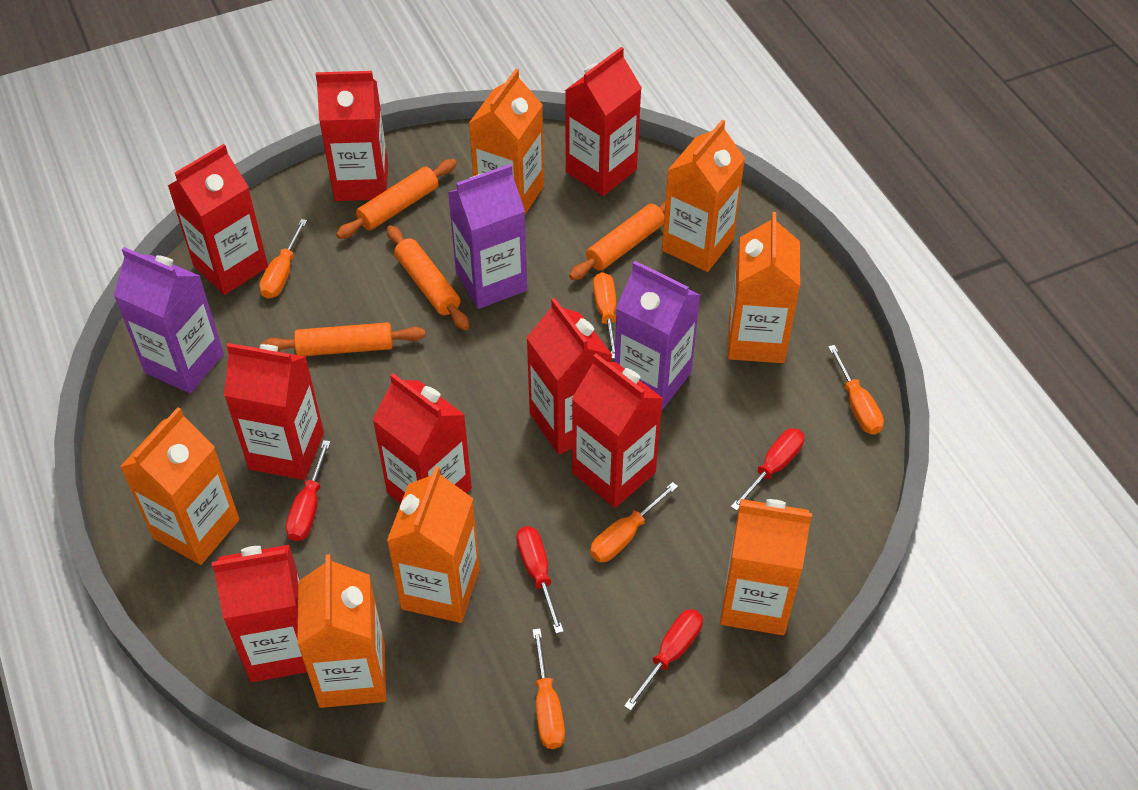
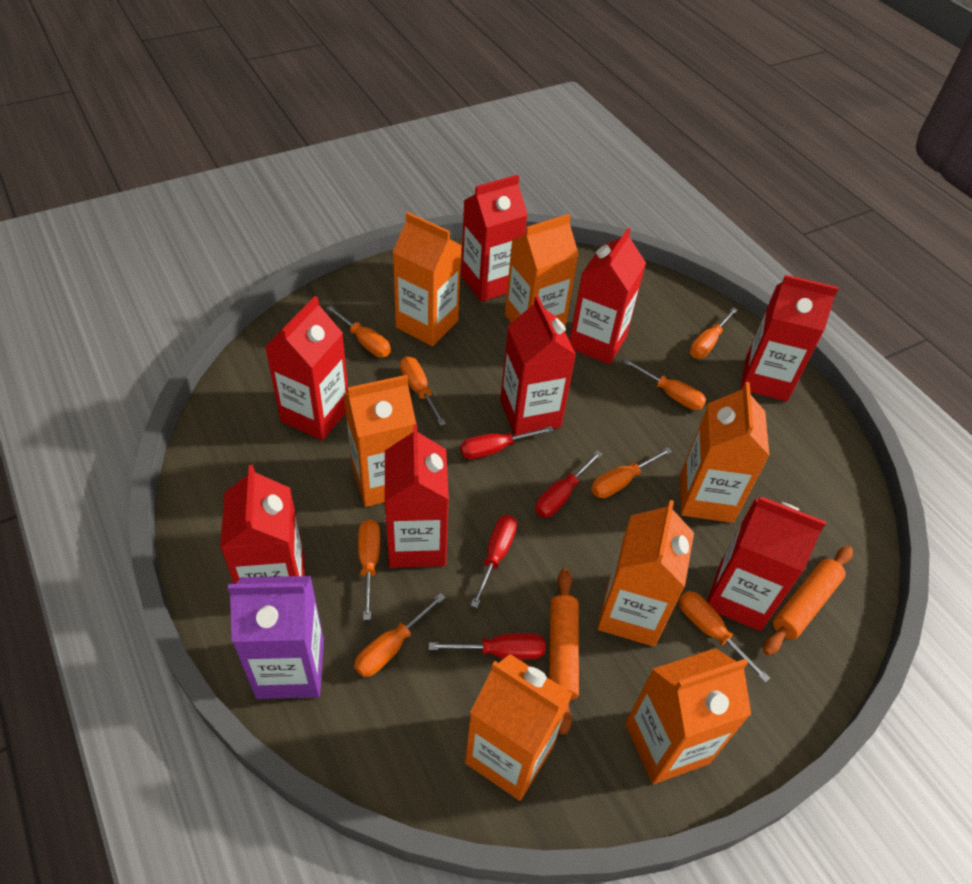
orange rolling pin: [261,322,425,356] [336,159,457,239] [387,225,469,330] [569,199,666,280] = 4 -> [549,569,579,735] [763,546,853,655] = 2
orange screwdriver: [259,219,307,299] [533,628,565,749] [590,482,678,562] [593,272,616,359] [828,345,884,434] = 5 -> [326,305,391,357] [354,593,446,677] [358,519,380,620] [400,356,446,426] [591,447,672,498] [623,359,706,410] [679,591,770,683] [690,307,738,359] = 8
purple carton: [114,247,224,393] [448,164,527,309] [614,261,700,410] = 3 -> [228,576,324,699] = 1

